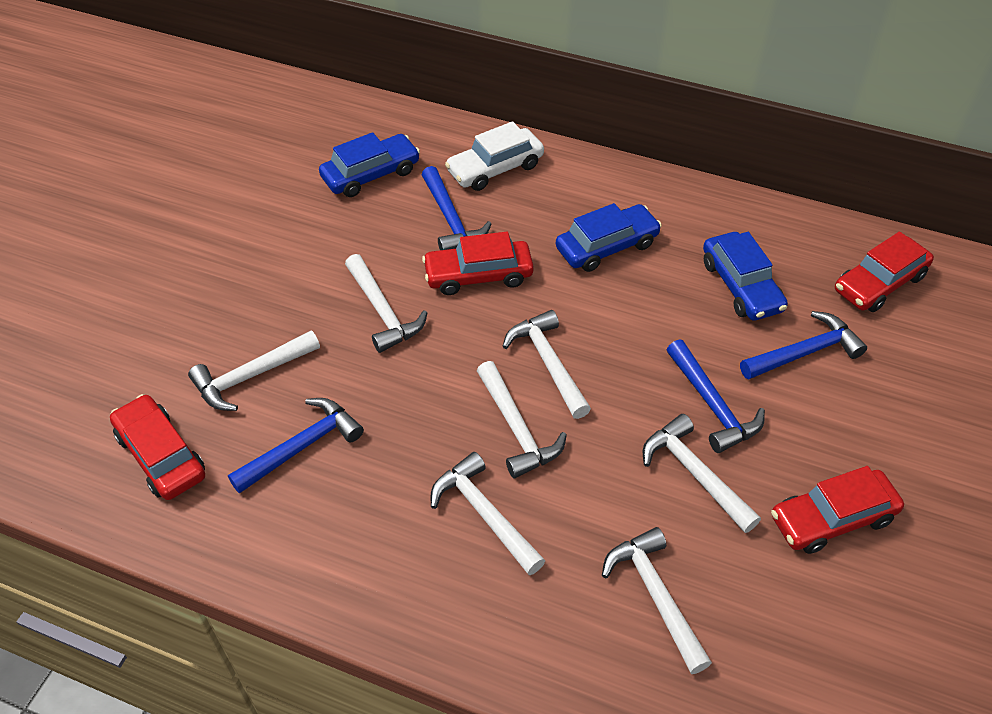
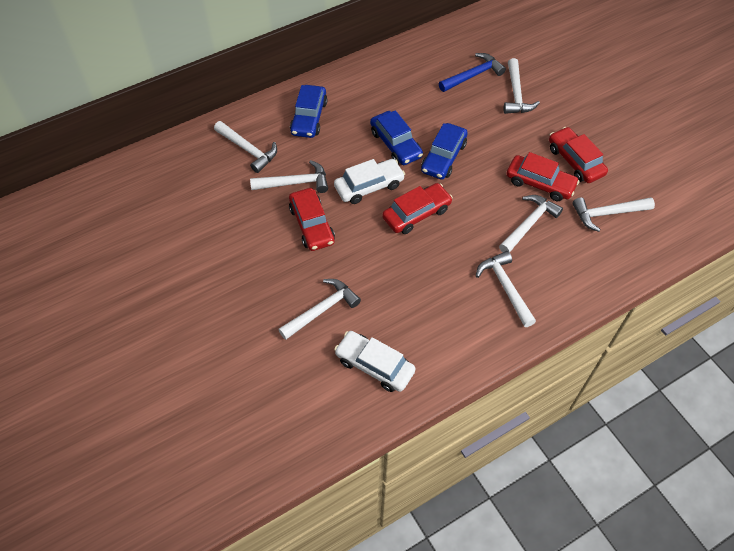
blue hammer: [228,398,364,494] [422,166,491,250] [667,339,765,453] [740,311,867,379] = 4 -> [439,53,506,92] = 1
white car: [445,121,544,191] = 1 -> [334,159,405,204] [334,331,416,392] = 2

